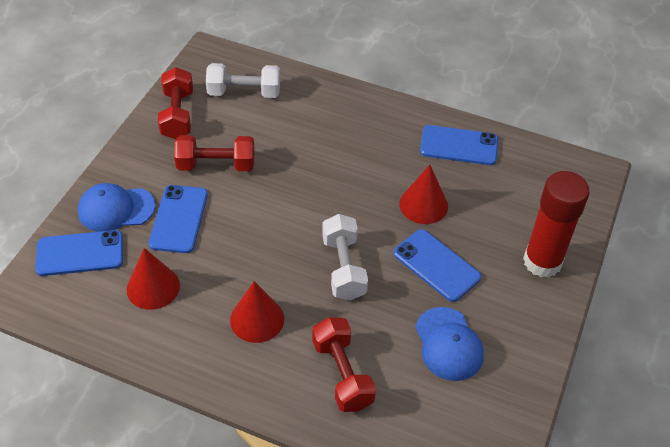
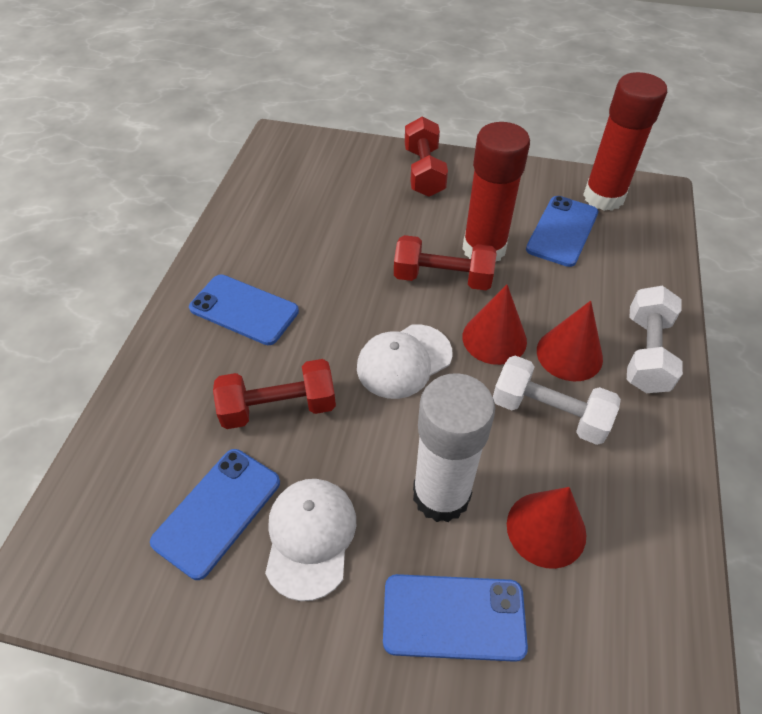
blue cap: [78,183,155,232] [415,307,484,381] = 2 -> none = 0
red glue stick: [523,171,590,278] = 1 -> [462,122,530,261] [583,72,667,211] = 2
white cap: none = 0 -> [265,479,356,601] [357,324,452,399] = 2
white glue stick: none = 0 -> [413,373,495,522] = 1

